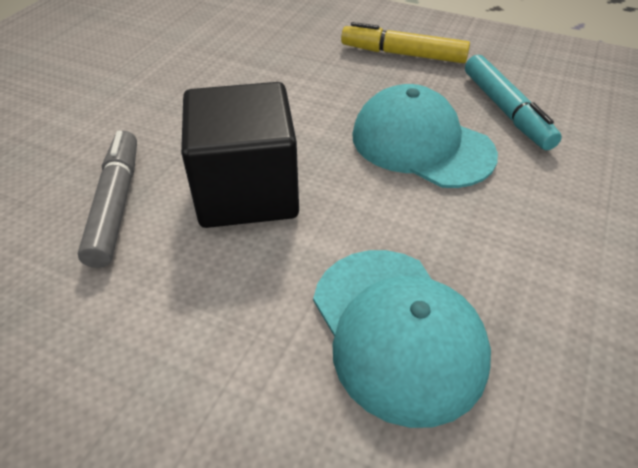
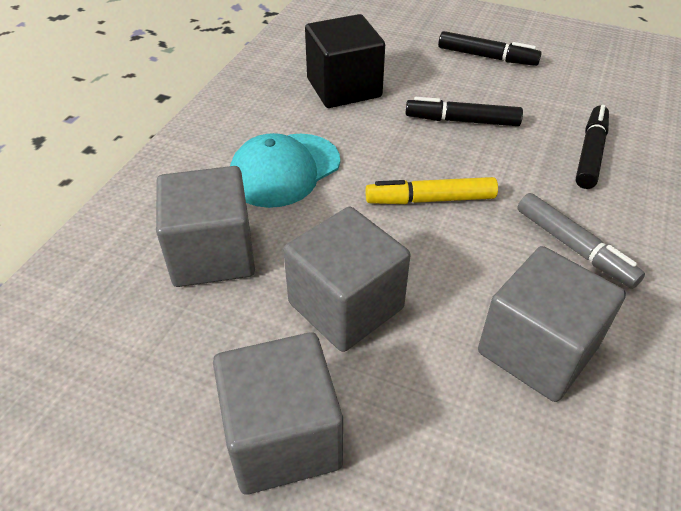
black marker: none = 0 -> [405,97,523,126] [438,31,542,66] [576,105,609,189] = 3
grey cube: none = 0 -> [156,166,255,287] [213,332,343,494] [283,206,411,352] [478,246,626,402] = 4
turquoise cap: [313,250,491,428] [352,84,498,188] = 2 -> [230,133,340,208] = 1
turquoise marker: [465,55,562,150] = 1 -> none = 0

